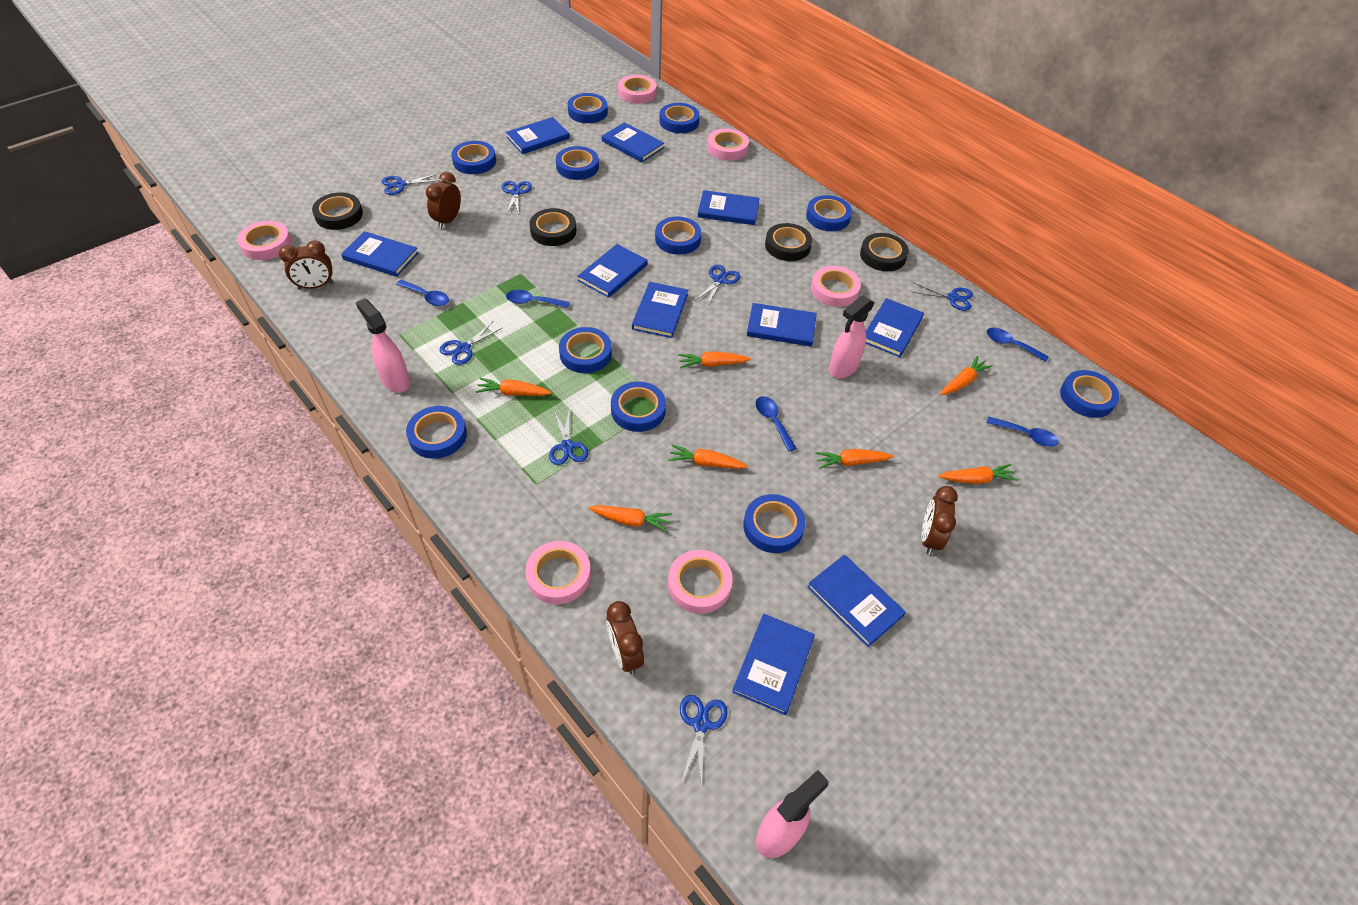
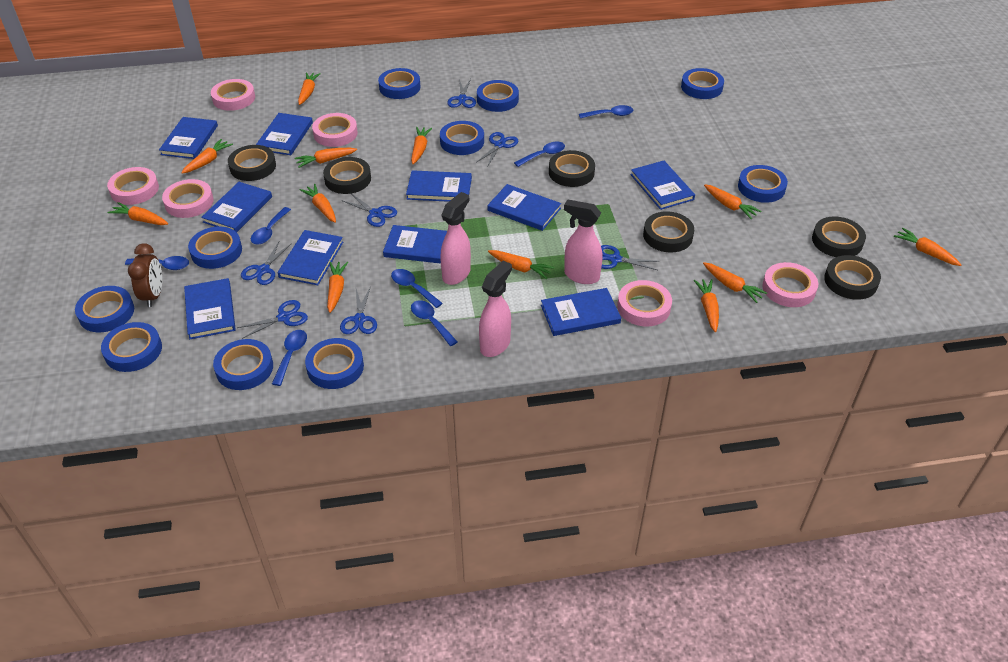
black tape: [312,192,363,230] [530,208,577,246] [765,223,812,261] [860,233,909,271] = 4 -> [228,145,276,181] [323,157,371,194] [549,150,595,187] [643,211,694,253] [812,217,866,257] [824,255,881,300] = 6
blue spoon: [396,280,449,306] [506,290,570,308] [755,396,797,452] [987,328,1049,362] [987,417,1059,447] = 5 -> [125,256,189,270] [251,207,291,245] [272,330,307,386] [391,269,443,308] [411,300,458,346] [514,142,565,167] [579,105,633,118] = 7
blue tape: [406,406,467,459] [451,141,496,174] [556,146,599,180] [559,327,612,373] [568,93,608,123] [611,382,666,432] [655,217,701,255] [659,103,700,133] [743,494,806,553] [806,195,852,231] [1060,370,1120,418] = 11 -> [75,286,134,332] [101,322,162,372] [188,226,242,269] [213,339,273,390] [305,338,364,389] [378,68,421,99] [440,121,484,155] [477,80,519,112] [681,68,724,99] [738,165,788,203] = 10
brown clock: [279,240,334,290] [426,172,461,229] [606,601,644,674] [922,486,958,555] = 4 -> [128,243,162,307] = 1
orange carrot: [475,378,552,396] [588,505,672,532] [668,444,748,469] [678,351,751,368] [815,449,894,469] [938,464,1018,484] [940,356,993,395] = 7 -> [107,202,168,225] [181,139,233,174] [294,148,357,168] [298,72,321,105] [300,184,336,223] [327,262,348,313] [411,127,432,164] [488,250,554,279] [694,279,719,332] [703,262,767,303] [704,184,762,219] [894,228,961,266] = 12

